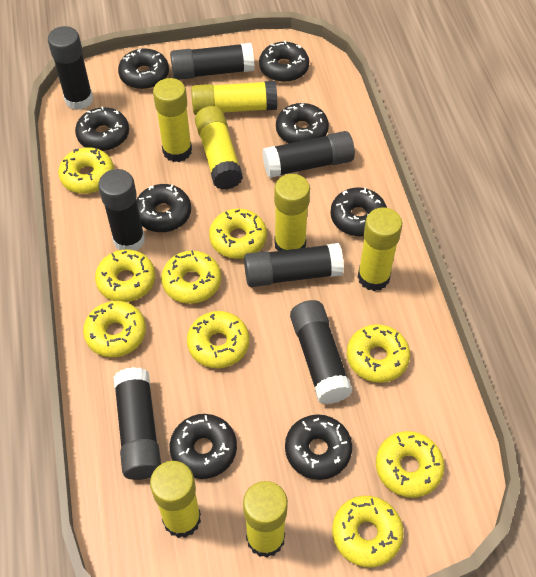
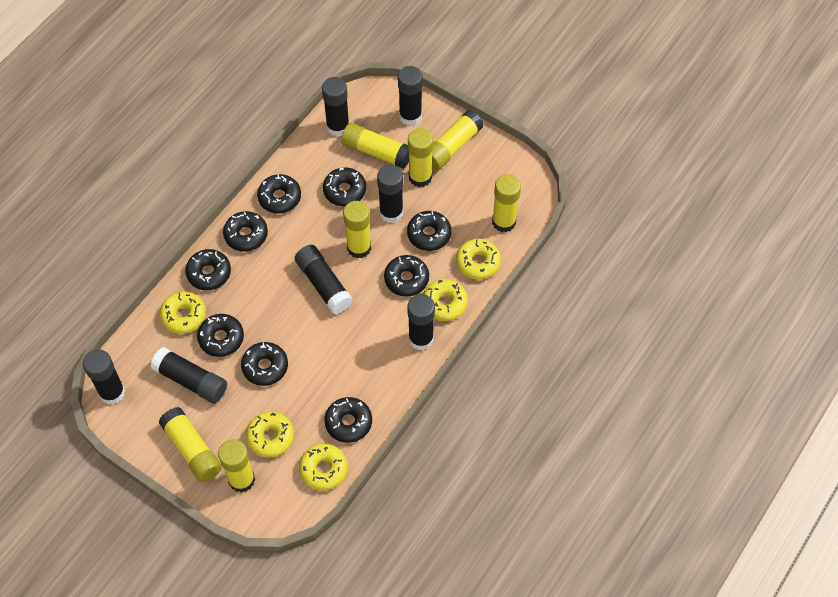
black donut: [75,106,129,151] [118,48,169,89] [137,184,191,232] [170,414,237,479] [259,41,309,82] [276,103,329,144] [285,414,352,480] [331,187,387,236] = 8 -> [185,249,231,290] [197,314,244,357] [223,211,268,251] [241,342,288,386] [257,174,301,213] [323,167,366,206] [324,397,372,443] [384,255,429,297] [407,211,451,251] = 9
yellow donut: [58,147,114,194] [83,301,146,357] [95,249,155,302] [161,251,221,304] [187,311,249,368] [209,208,267,259] [332,496,404,567] [347,324,410,383] [376,431,445,498] = 9 -> [160,291,206,334] [246,412,294,458] [299,444,348,491] [423,279,468,321] [456,239,501,280] = 5

